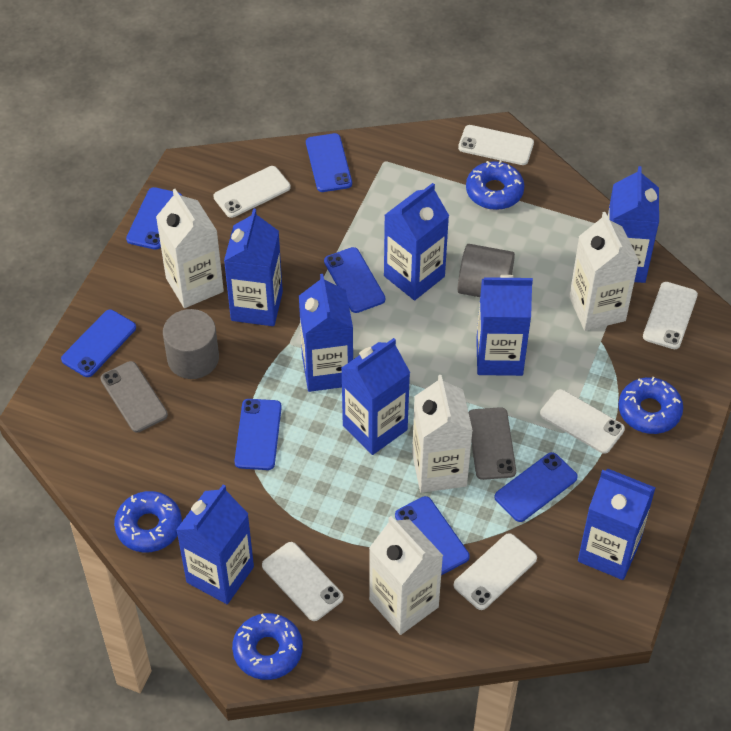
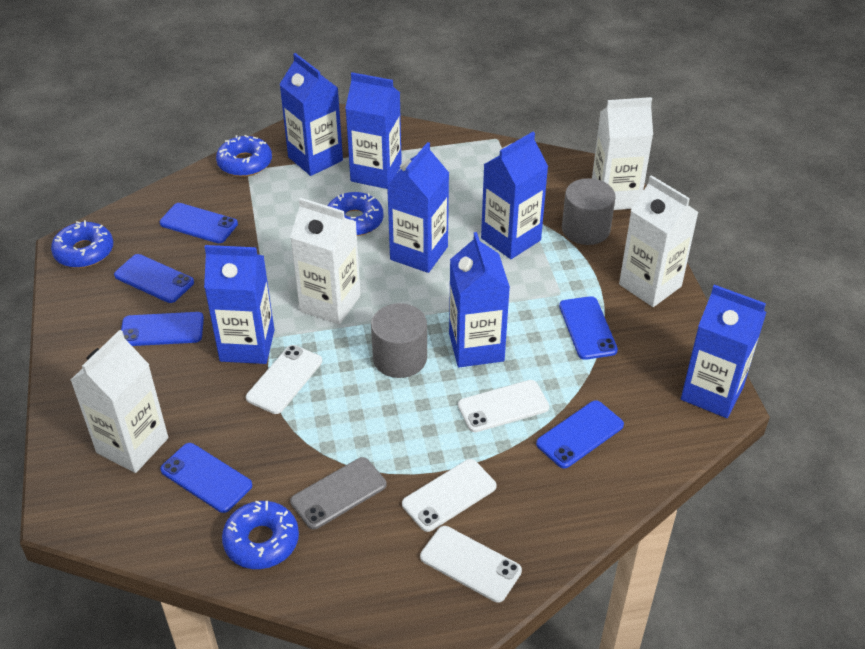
blue carton: [176,485,254,604] [224,209,283,326] [299,274,353,392] [341,338,410,455] [384,183,449,300] [476,275,533,376] [578,468,656,580] [608,166,659,283] = 8 -> [204,245,274,364] [279,53,343,176] [345,72,402,189] [387,142,449,273] [449,232,510,367] [481,132,548,259] [681,285,767,418] = 7
blue phone: [61,310,136,377] [126,187,182,250] [235,399,282,470] [306,133,352,192] [324,247,385,313] [395,496,470,575] [494,452,578,522] = 7 -> [114,254,194,303] [121,312,204,346] [160,203,238,243] [160,443,252,513] [536,400,624,468] [559,296,618,360] = 6
grey phone: [100,361,168,433] [468,407,516,480] = 2 -> [290,457,386,529] = 1
white phone: [214,166,291,218] [262,542,344,621] [453,533,537,610] [458,125,534,165] [540,389,625,454] [643,282,698,349] = 6 -> [246,345,322,414] [402,459,497,532] [420,526,522,603] [458,380,549,432] = 4

